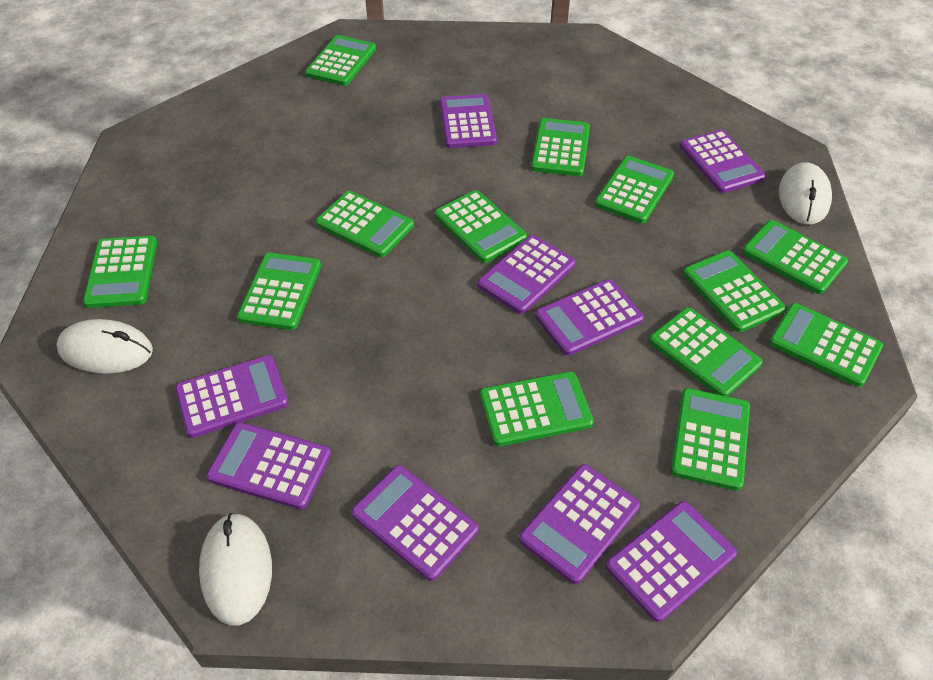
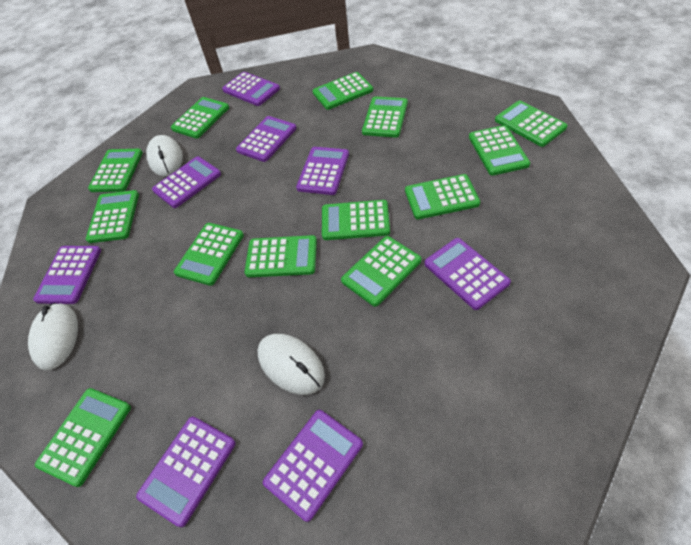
purple calculator: [175,355,288,438] [206,422,331,509] [351,465,478,581] [440,94,497,148] [478,235,575,314] [519,464,640,584] [535,279,644,356] [606,501,737,622] [680,130,766,193] = 9 -> [33,246,101,304] [136,417,236,527] [152,156,221,208] [222,72,280,106] [236,116,297,162] [263,410,363,522] [296,147,349,195] [425,238,511,310] = 8

